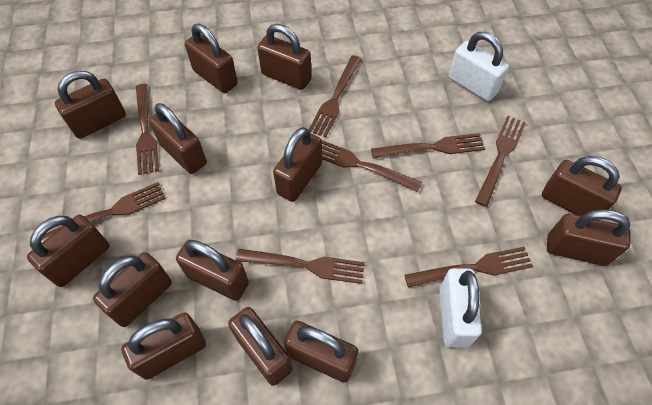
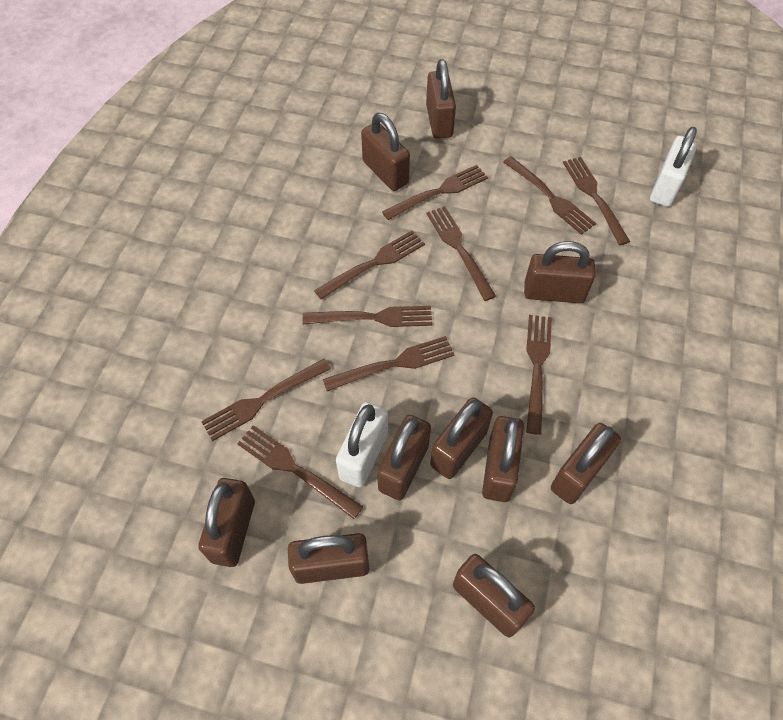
brown fork: [41,182,166,242] [136,84,159,175] [236,249,365,284] [309,55,361,137] [322,140,422,192] [371,133,485,159] [405,246,533,288] [475,116,526,207] = 8 -> [201,359,331,441] [237,425,363,519] [303,306,432,327] [314,230,425,300] [322,336,455,391] [382,165,488,220] [426,206,496,301] [503,156,596,235] [526,315,552,435] [563,157,630,245] = 10
brown padlock: [27,214,110,287] [55,71,126,139] [93,252,172,327] [121,313,206,380] [149,103,207,174] [176,240,249,301] [185,24,238,93] [228,307,292,386] [257,24,312,90] [273,127,322,202] [284,320,358,383] [542,156,622,216] [547,209,631,266] = 13 -> [198,478,255,567] [288,533,369,584] [361,113,410,191] [377,415,431,500] [426,59,456,139] [430,397,493,479] [453,554,535,637] [482,416,524,502] [524,241,595,303] [551,423,621,504] = 10

